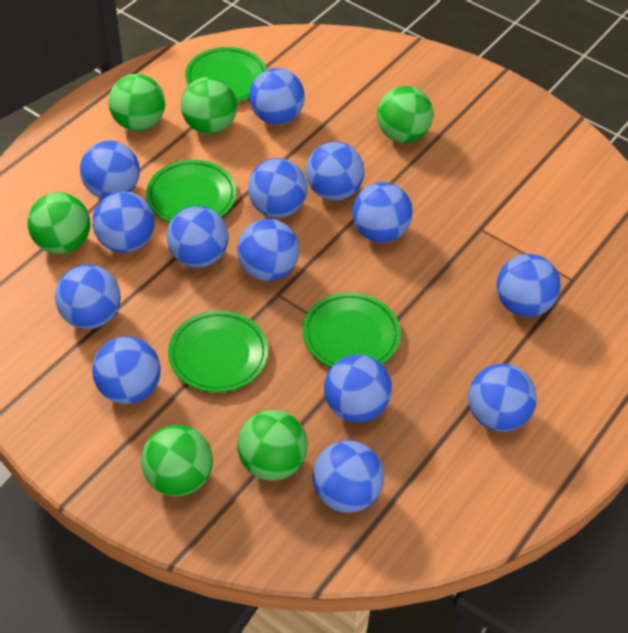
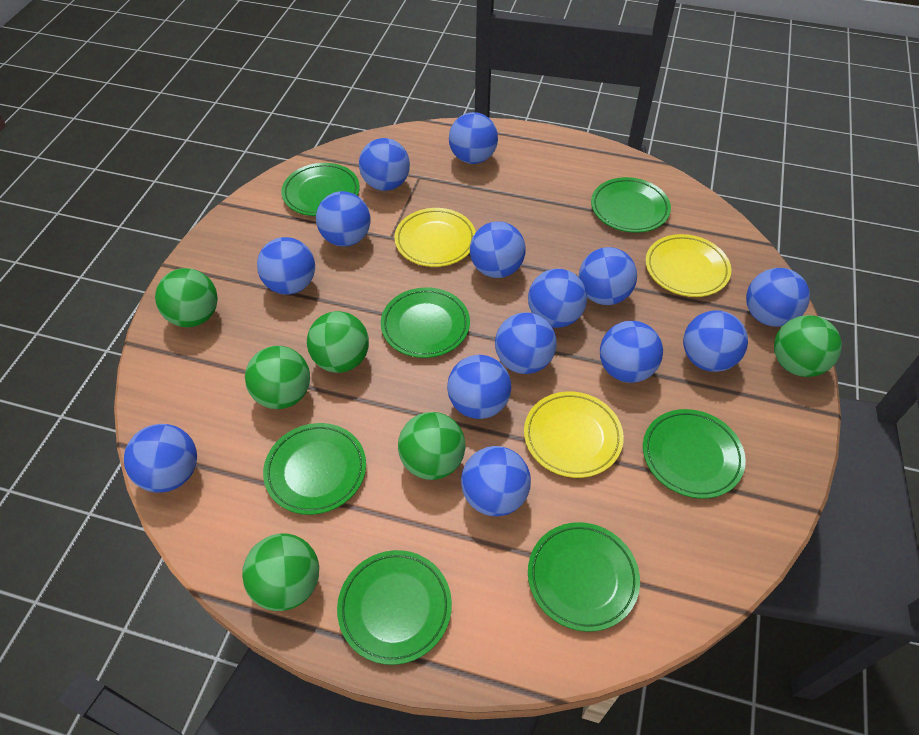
green plate: [146,160,237,222] [168,311,268,392] [185,47,267,102] [303,292,401,367] = 4 -> [263,423,366,515] [281,163,360,216] [337,550,452,665] [381,287,470,358] [528,522,640,632] [591,177,671,233] [643,409,746,499] = 7
yellow plate: none = 0 -> [394,208,476,267] [524,392,624,478] [645,234,731,297] = 3

